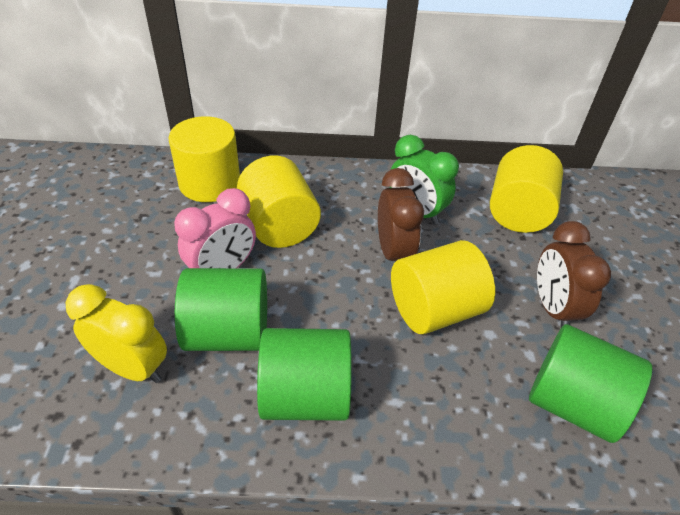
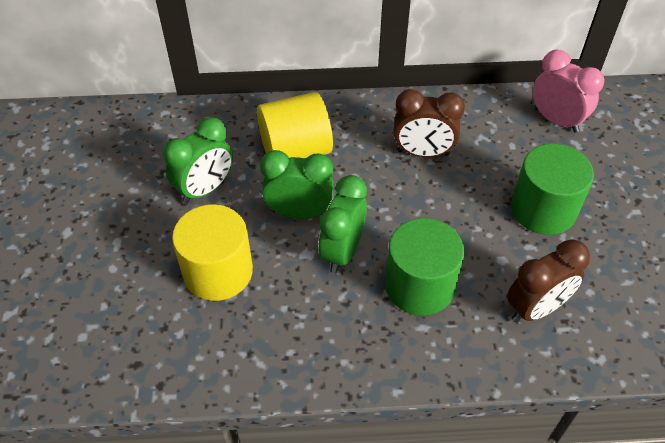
green clock: [390,135,459,225] = 1 -> [163,117,233,204] [260,150,334,219] [318,175,367,273] = 3
green cylinder: [174,268,267,351] [257,328,352,421] [529,324,652,443] = 3 -> [385,218,464,316] [511,143,594,235] = 2
yellow clock: [66,284,167,383] = 1 -> none = 0
yellow cylinder: [168,116,240,202] [237,155,321,248] [391,240,495,334] [490,145,563,233] = 4 -> [172,204,253,301] [257,92,333,159] = 2

